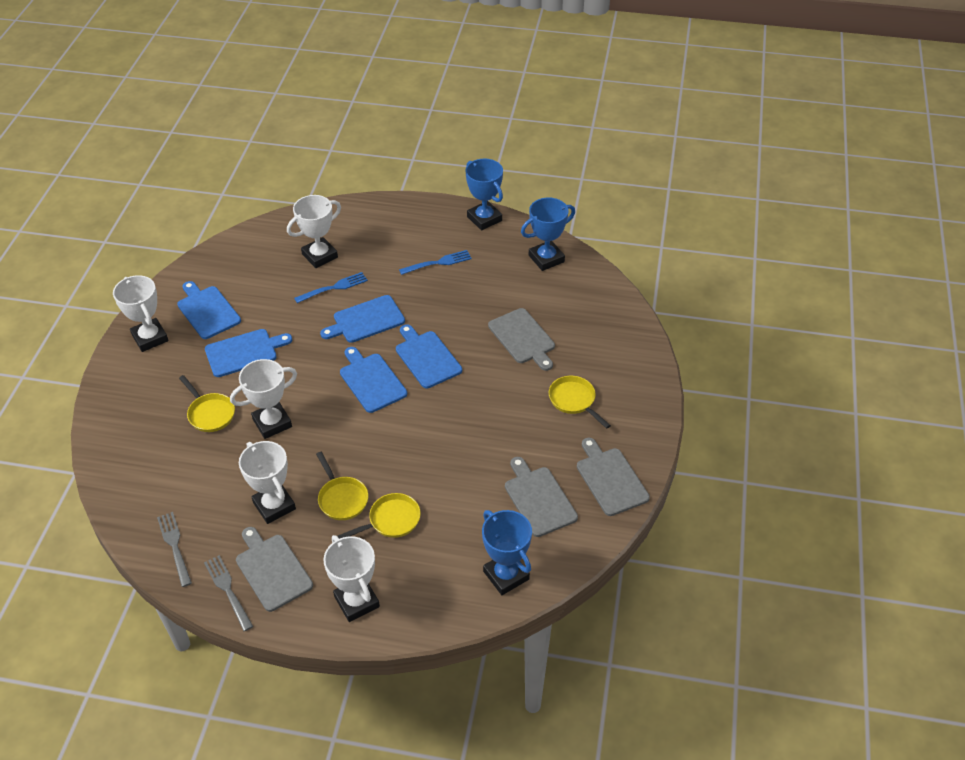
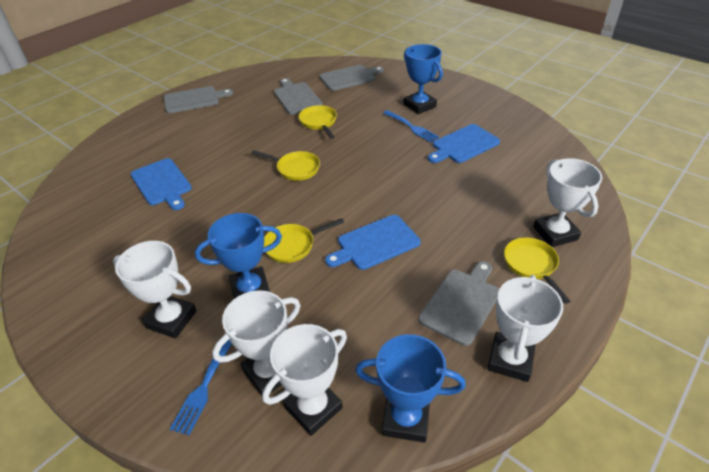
blue cutting board: [177,281,241,339] [205,329,292,377] [320,295,405,343] [340,347,407,413] [396,324,462,388] = 5 -> [131,158,192,210] [325,215,421,270] [428,124,500,163] = 3
grey fork: [157,512,192,587] [204,555,253,631] = 2 -> none = 0

